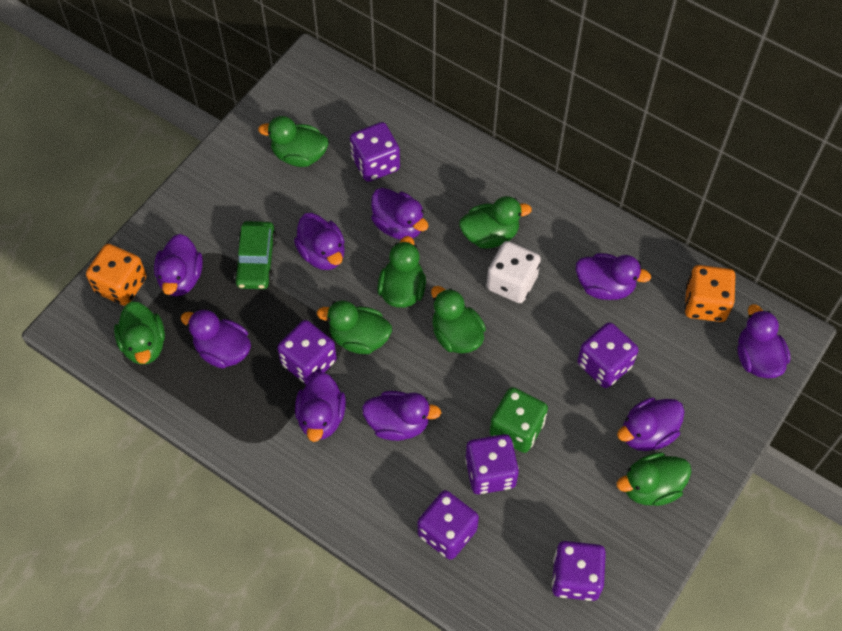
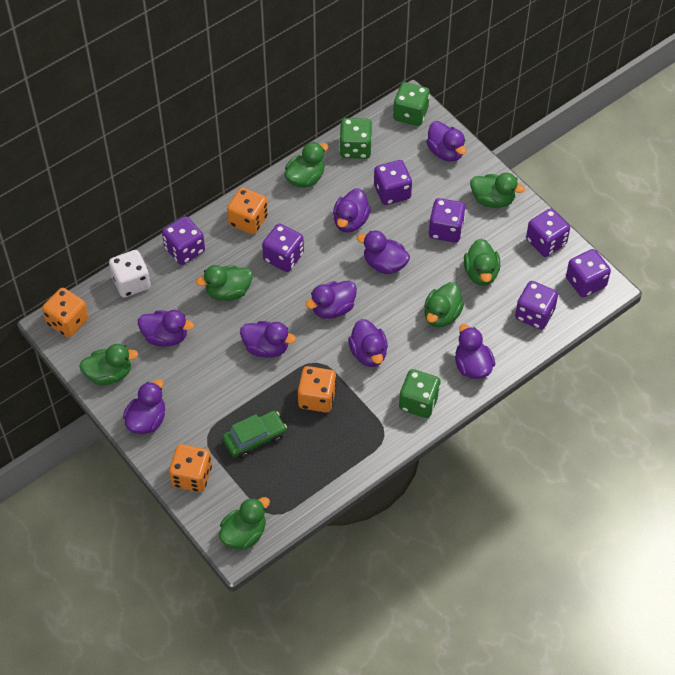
green dice: [490,387,548,453] = 1 -> [339,118,372,159] [393,82,430,126] [399,369,441,418] = 3
orange dice: [86,244,147,306] [685,265,735,322] = 2 -> [42,288,89,338] [169,444,212,492] [227,188,268,235] [298,366,336,413] = 4
purple dice: [277,320,337,385] [350,122,400,182] [418,490,479,560] [465,434,519,494] [552,541,606,601] [577,322,638,388] = 6 -> [162,216,205,265] [262,224,304,272] [374,160,412,205] [429,198,466,243] [515,281,558,330] [526,208,570,257] [566,249,611,298] = 7

